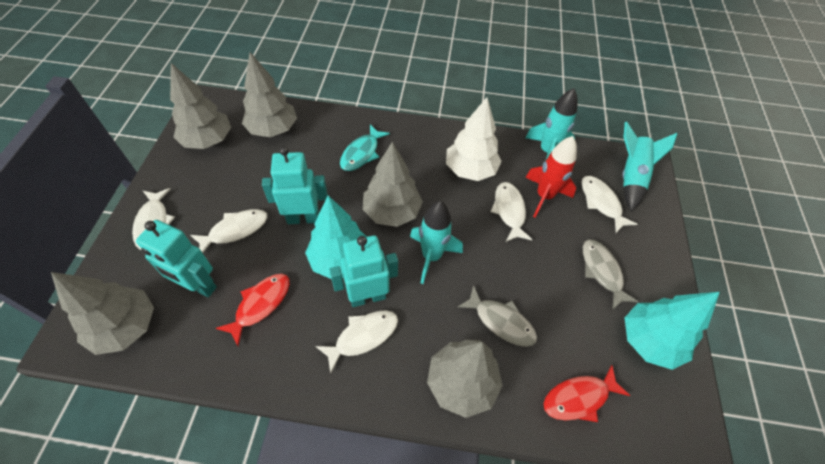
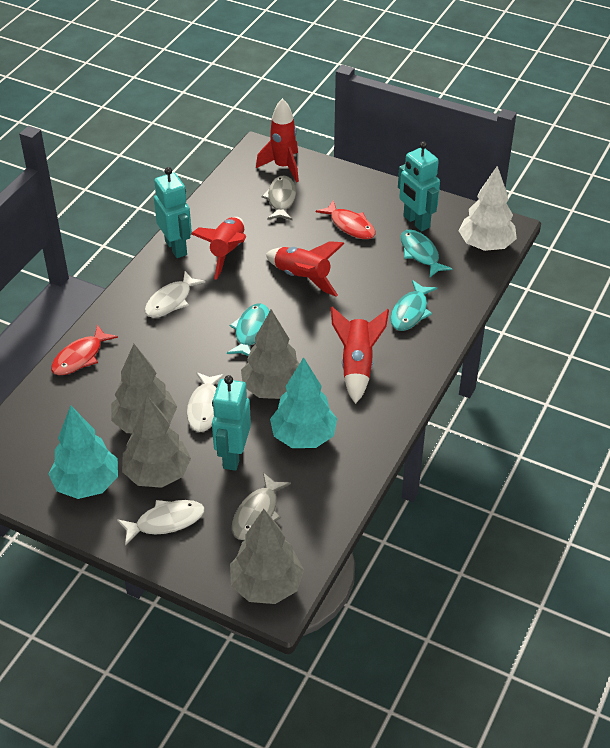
grey tree: [51,272,154,355] [170,63,231,149] [242,52,297,137] [363,142,423,227] [427,339,503,418] = 5 -> [111,344,177,433] [122,395,191,488] [230,509,304,604] [241,310,300,399] = 4
red rocket: [525,136,577,218] = 1 -> [191,217,246,280] [256,98,299,182] [266,241,345,297] [331,307,389,404] = 4
turquoise fish: [340,124,390,171] = 1 -> [227,303,270,356] [391,280,437,331] [401,229,452,277] = 3
turquoise rocket: [410,201,463,284] [525,88,578,160] [622,122,677,211] = 3 -> none = 0
white fish: [132,188,175,250] [190,209,268,253] [315,310,398,374] [491,182,532,242] [581,176,637,233] = 5 -> [117,500,204,545] [145,271,206,318] [187,372,225,432] = 3

